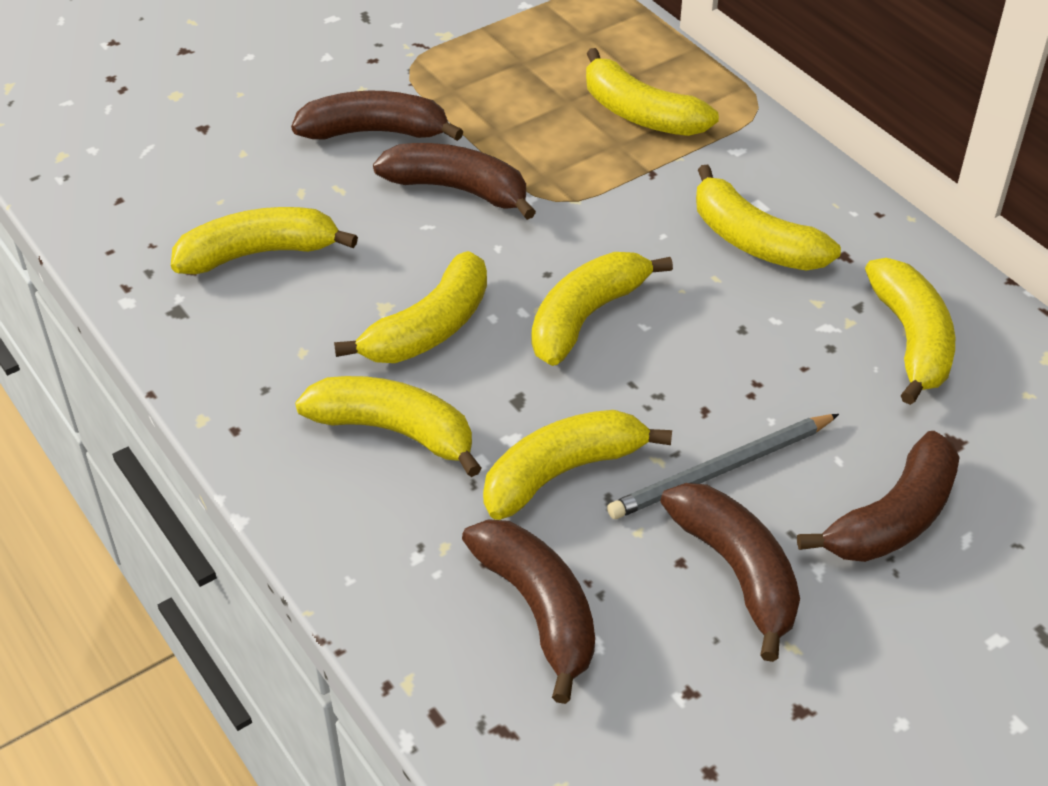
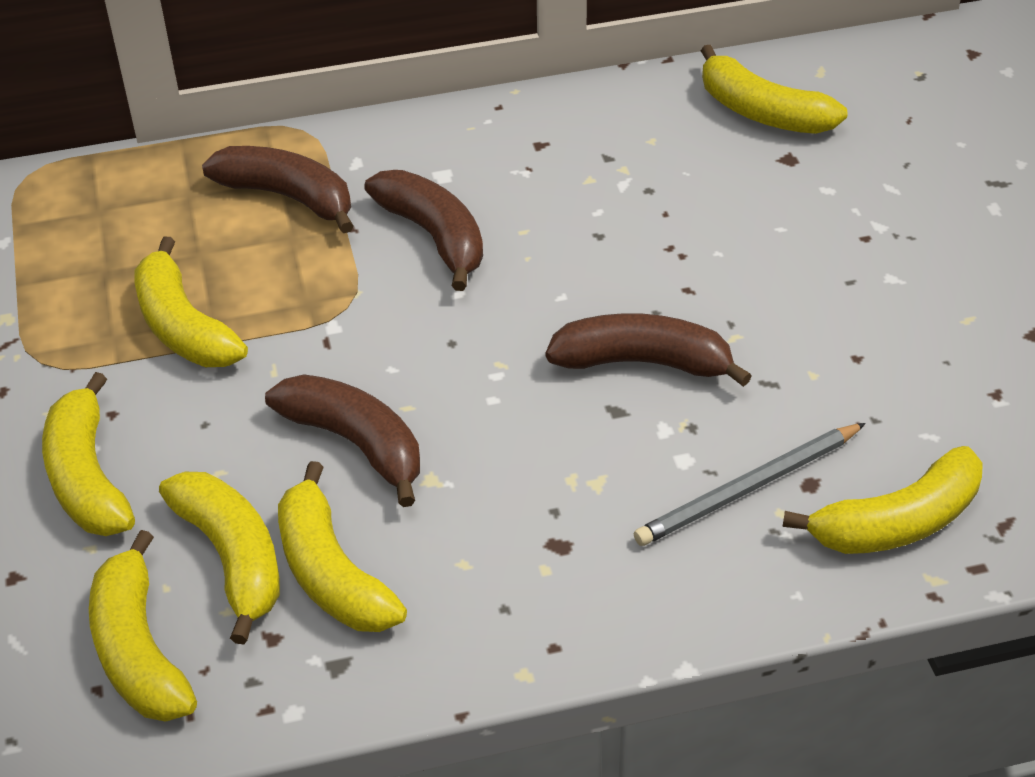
brown banana: [291,91,464,141] [373,143,536,220] [462,519,595,704] [660,483,800,662] [797,431,960,562] = 5 -> [202,146,353,233] [265,374,420,507] [364,170,483,291] [546,313,752,387] = 4
yellow banana: [171,207,358,274] [295,376,482,477] [334,251,487,363] [483,410,672,520] [532,252,673,366] [586,48,719,136] [696,165,841,271] [865,258,955,405] = 8 -> [42,372,135,536] [89,530,197,722] [134,237,248,367] [159,472,280,644] [278,461,407,632] [701,45,848,134] [783,446,983,554] = 7

